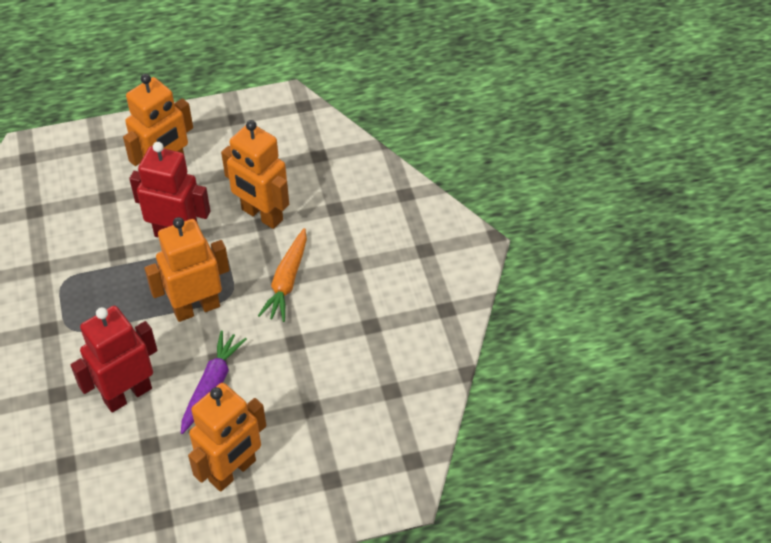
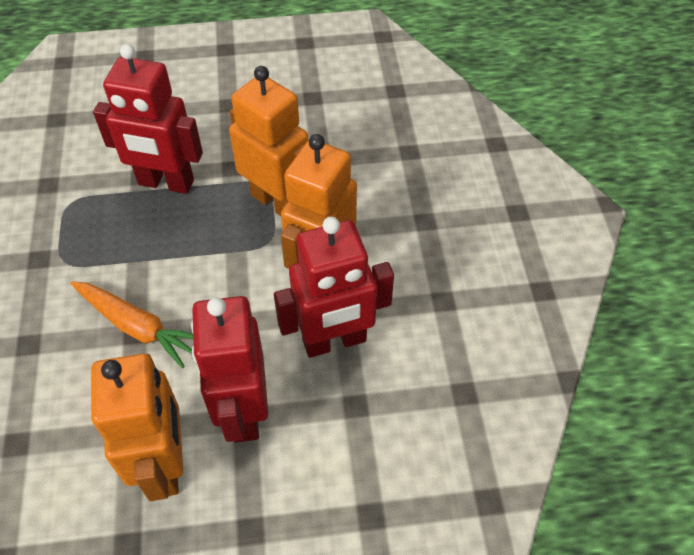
orange robot: [123,74,193,166] [145,217,230,322] [188,383,266,492] [221,120,289,229] = 4 -> [91,354,183,501] [229,66,308,216] [281,134,357,269] = 3
purple carrot: [181,331,247,434] = 1 -> none = 0
red robot: [71,306,157,413] [129,142,210,238] = 2 -> [93,44,203,194] [191,296,268,442] [274,217,394,358] = 3

